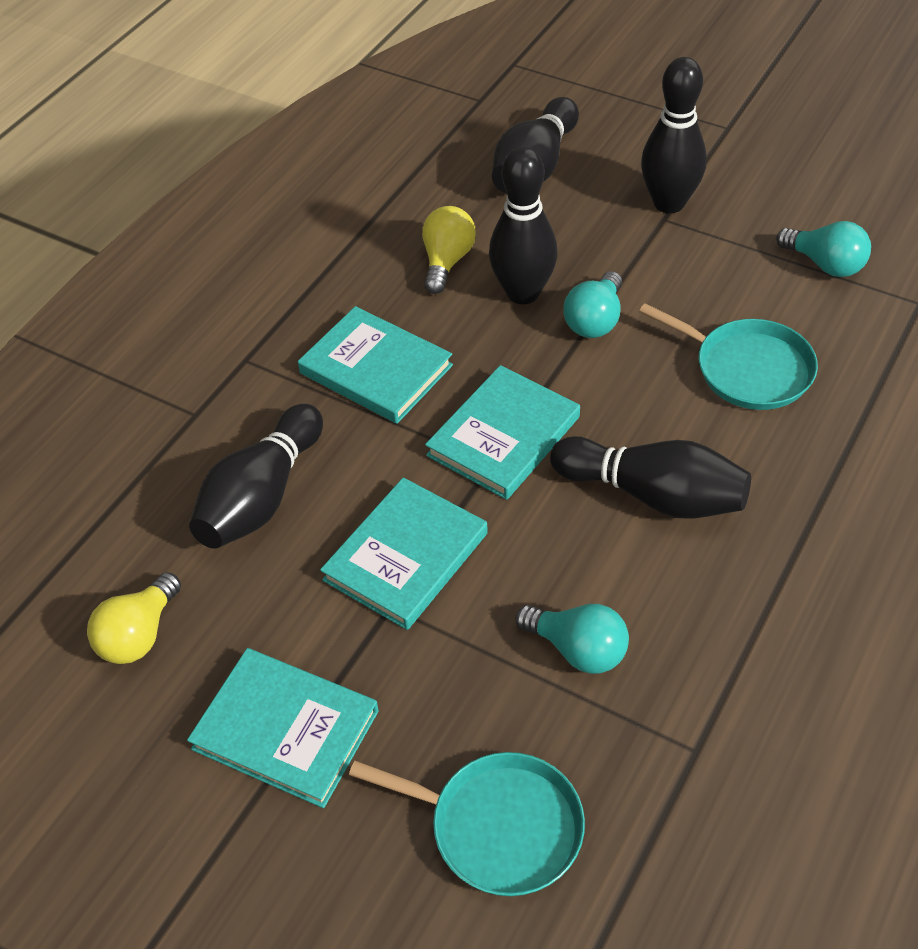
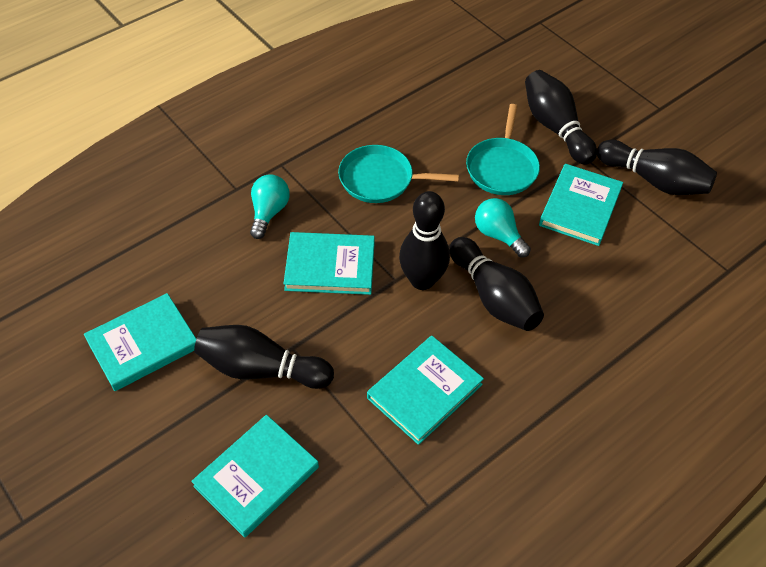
turquoise book: [187,648,379,808] [298,306,453,424] [320,477,488,630] [425,365,580,500] = 4 -> [84,293,196,391] [191,415,319,538] [284,232,375,295] [367,336,484,445] [539,164,623,246] = 5
turquoise light bulb: [515,604,629,674] [564,271,622,338] [776,221,871,277] = 3 -> [250,174,290,239] [475,198,531,258] = 2
yellow light bulb: [87,572,181,664] [422,206,476,294] = 2 -> none = 0

